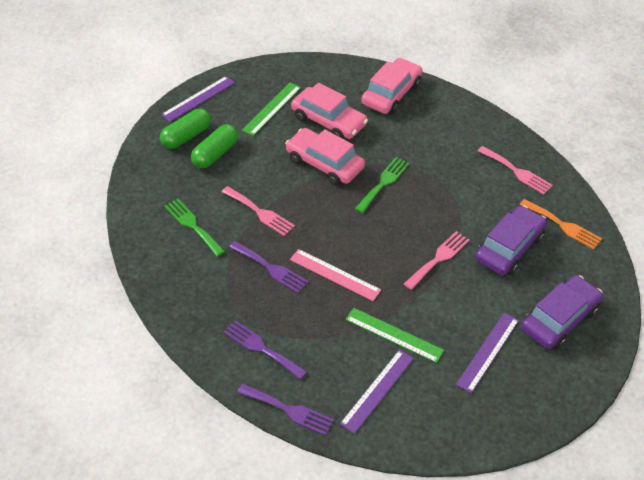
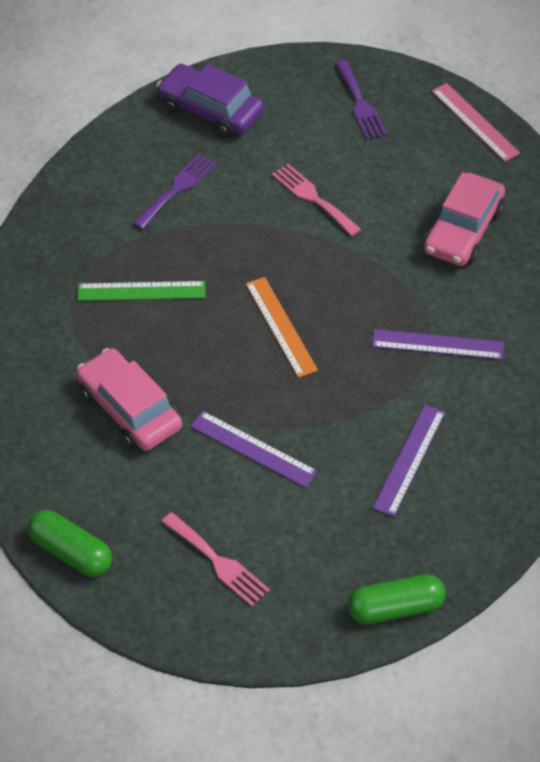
green fork: [164,199,225,257] [355,157,409,214] = 2 -> none = 0
green ruler: [242,82,301,136] [346,308,444,363] = 2 -> [77,281,206,301] = 1
orange fork: [520,199,602,250] = 1 -> none = 0
orange ruler: none = 0 -> [246,277,318,378] = 1
pink car: [285,128,365,185] [291,83,368,139] [361,58,423,114] = 3 -> [76,348,182,451] [424,172,505,266] = 2
pink fork: [222,186,295,236] [404,231,470,290] [478,146,553,195] = 3 -> [162,512,270,606] [272,164,361,236] = 2
purple car: [475,205,547,275] [521,275,603,349] = 2 -> [156,64,264,138] = 1
purple fork: [223,320,307,380] [229,241,308,293] [237,384,334,436] = 3 -> [133,153,216,229] [335,60,387,140] = 2

